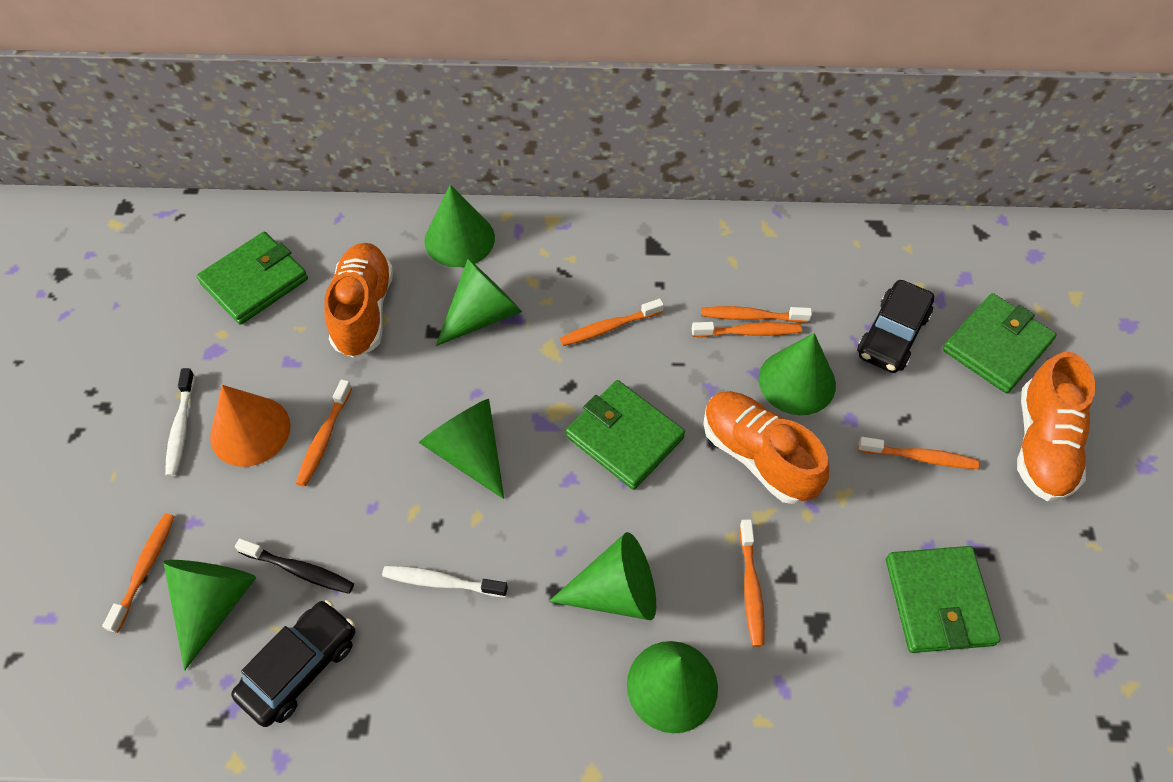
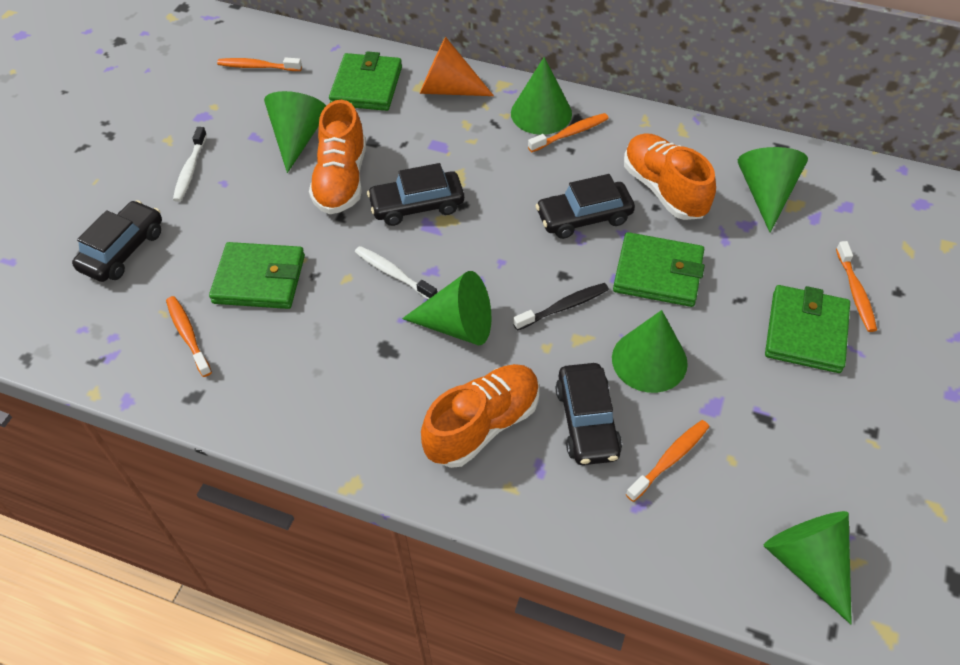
black car: [231,600,355,727] [857,280,934,373] = 2 -> [72,200,162,282] [367,163,464,226] [535,174,635,239] [556,363,622,465] = 4
green cone: [163,560,256,670] [419,399,504,499] [424,184,495,267] [436,259,522,346] [549,532,656,620] [627,641,718,733] [759,333,836,415] = 7 -> [264,91,326,173] [402,271,492,345] [511,57,572,135] [612,310,688,393] [738,147,808,233] [764,511,852,624] = 6
orange toothbrush: [102,513,175,633] [296,379,352,487] [560,299,664,346] [692,322,802,337] [701,306,812,323] [739,519,765,647] [858,437,979,469] = 7 -> [166,296,212,377] [217,58,302,71] [528,113,609,152] [626,420,709,502] [836,241,877,332] = 5

